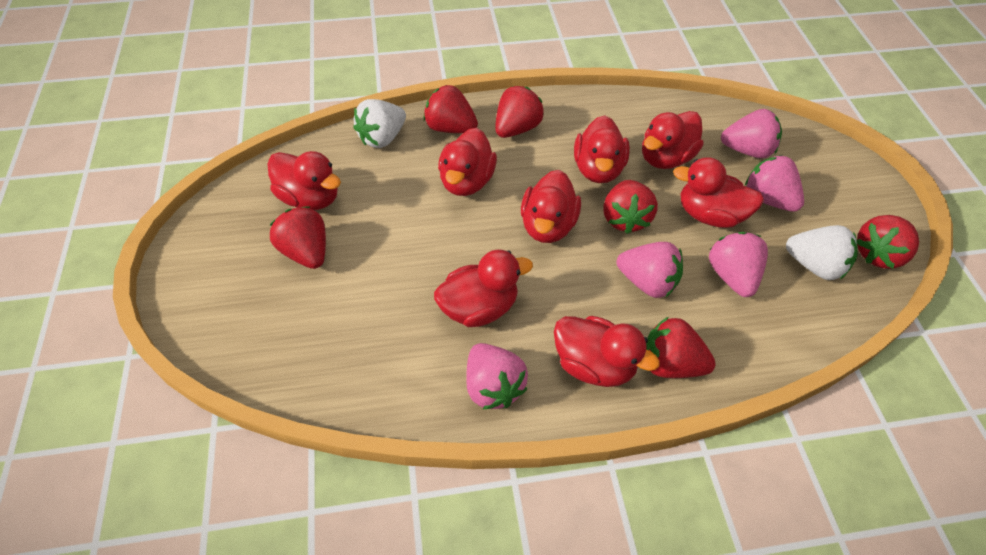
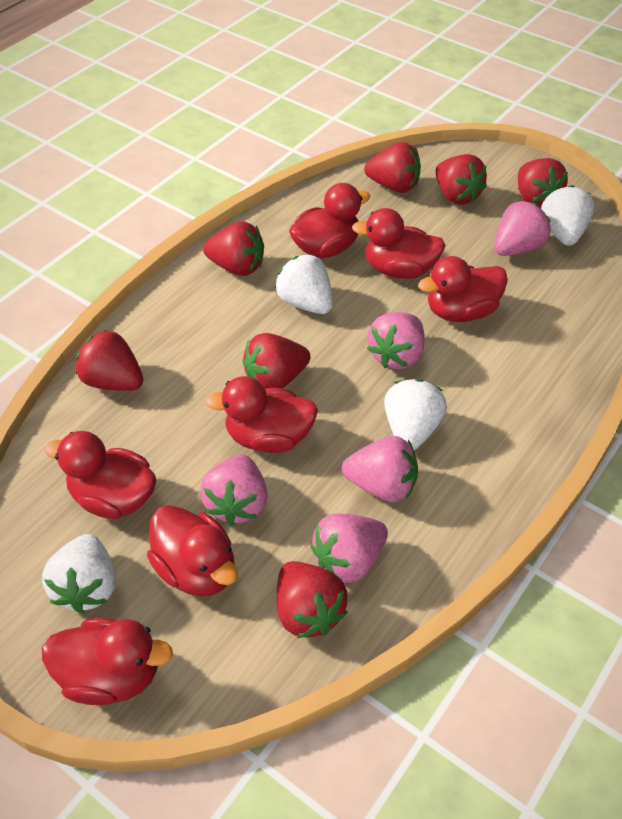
red duck: [267,151,341,210] [434,249,533,327] [438,128,497,196] [521,170,581,243] [554,316,660,387] [574,115,630,183] [642,111,703,169] [673,157,764,228] = 8 -> [42,618,173,705] [45,431,157,519] [147,505,238,597] [205,376,318,453] [289,183,371,258] [352,208,446,279] [418,256,508,322] = 7
red strawberry: [270,206,326,269] [424,85,478,133] [495,86,544,138] [603,180,658,234] [646,316,716,378] [857,215,919,269] = 6 -> [76,330,143,391] [203,221,264,276] [243,333,311,389] [277,561,348,638] [364,142,421,193] [435,154,487,205] [518,158,568,208] = 7
white strawberry: [353,99,406,148] [786,225,858,280] = 2 -> [42,534,116,613] [275,254,333,314] [384,379,447,450] [541,185,594,246] = 4

